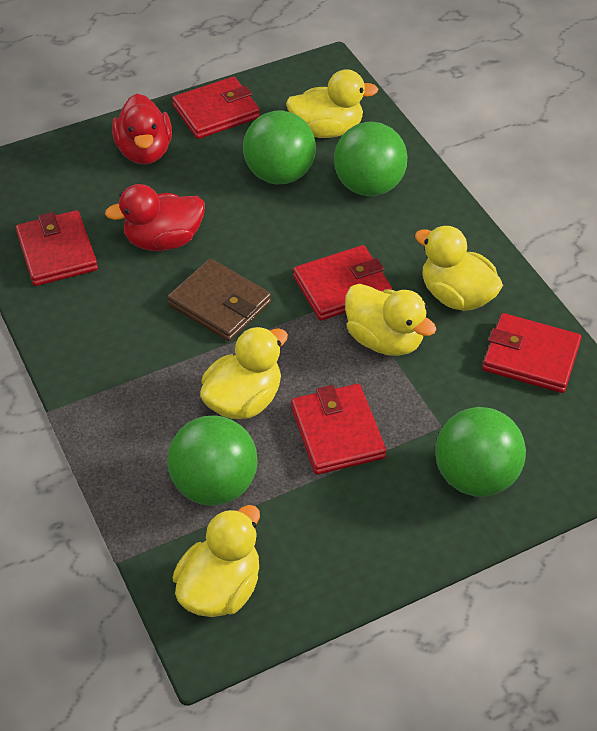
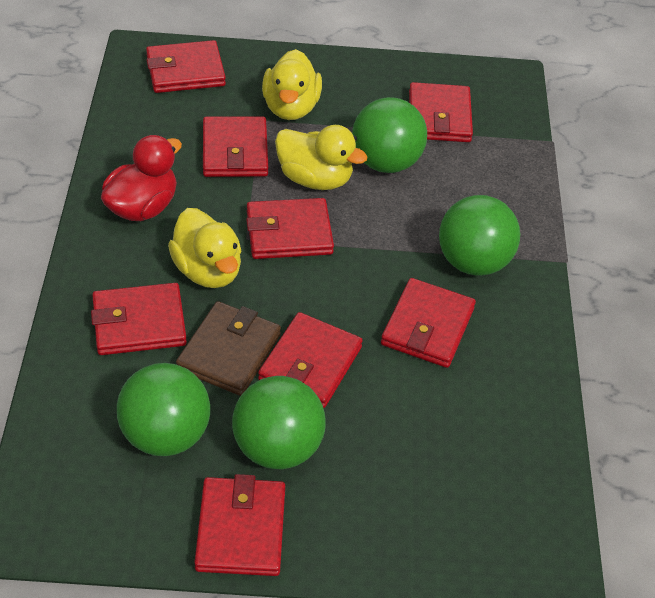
red duck: [105,184,205,251] [112,94,172,164] = 2 -> [101,135,182,221] = 1
red wallet: [15,210,98,286] [172,77,260,139] [291,384,386,475] [293,245,393,321] [482,313,582,393] = 5 -> [91,283,187,355] [146,40,226,93] [194,474,285,576] [203,116,269,177] [246,198,334,259] [258,312,363,408] [381,278,476,368] [409,82,473,142] = 8
yellow duck: [172,505,260,617] [200,326,288,419] [286,69,378,138] [345,284,436,356] [415,226,503,311] = 5 -> [168,208,241,288] [262,49,322,120] [275,125,368,190] = 3

